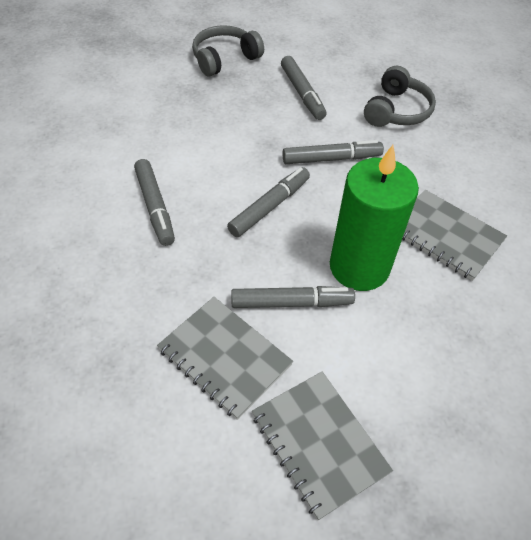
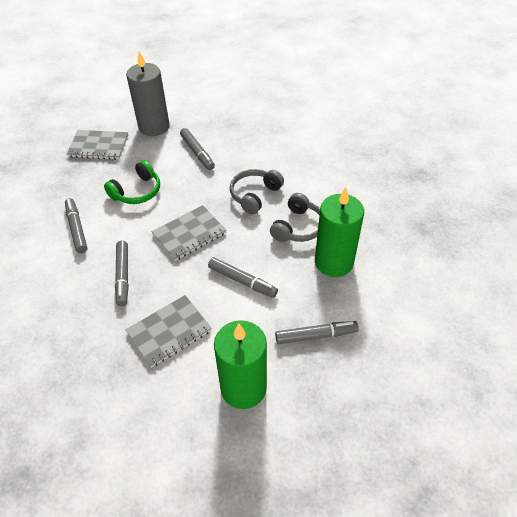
green candle: [330,145,419,291] = 1 -> [214,320,267,409] [315,187,364,277] = 2
green headphones: none = 0 -> [104,160,160,204] = 1
grey candle: none = 0 -> [126,51,170,136] = 1

